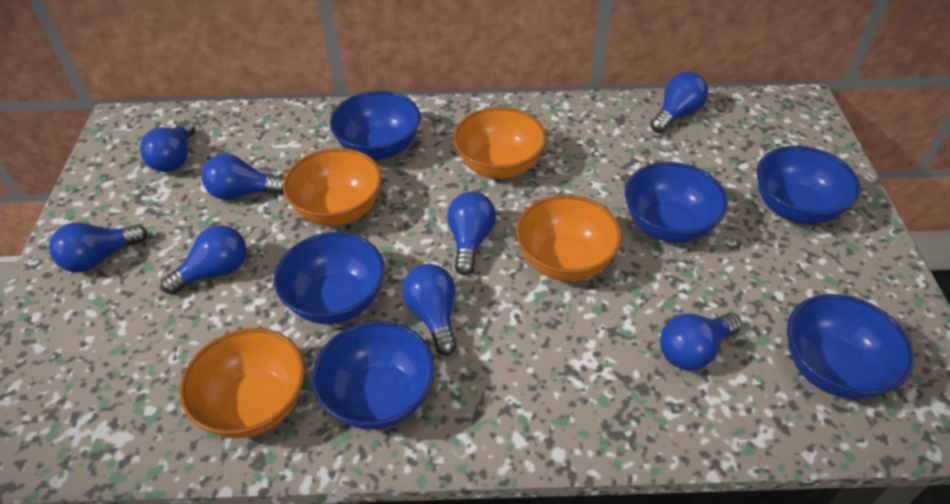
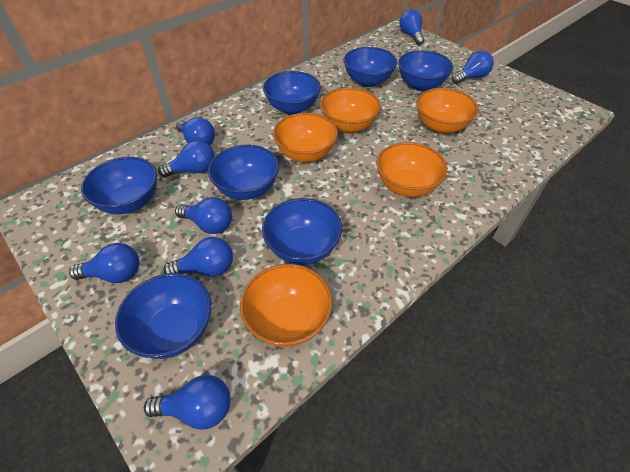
blue bowl: [274,232,385,324] [312,321,435,430] [330,91,421,160] [625,162,728,243] [756,146,861,224] [787,294,915,399] = 6 -> [81,157,157,214] [115,273,212,359] [208,145,279,200] [262,198,342,265] [263,71,321,115] [344,47,397,87] [398,50,453,91] = 7
orange bowl: [180,328,305,438] [283,148,382,226] [453,107,547,179] [516,195,622,281] = 4 -> [240,264,332,347] [273,113,338,162] [320,87,381,133] [377,142,448,197] [416,88,478,134] = 5

